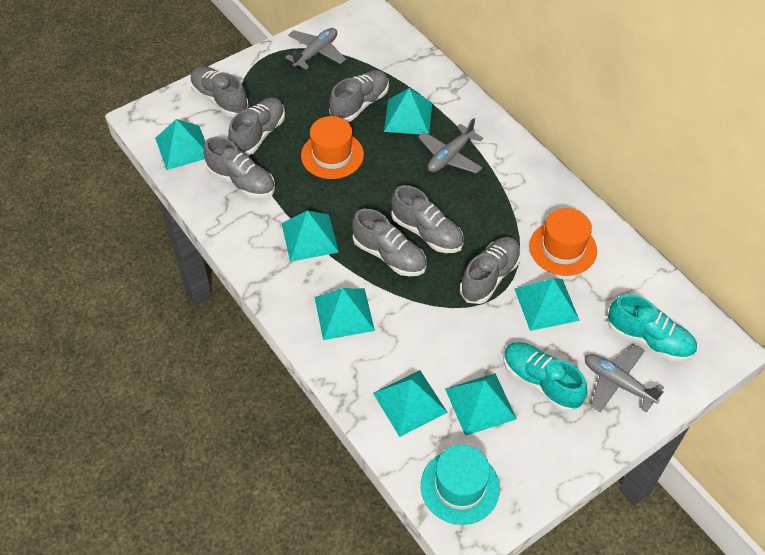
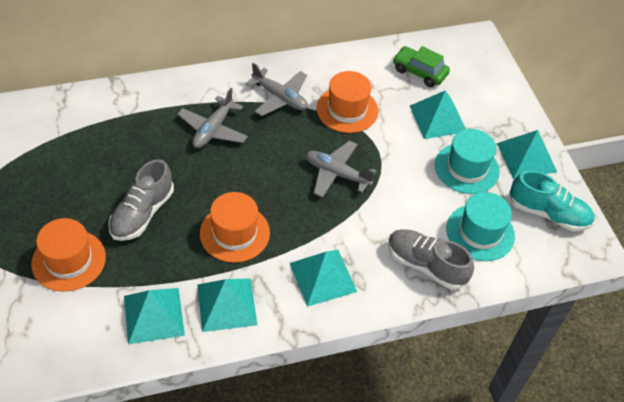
green car: none = 0 -> [393,46,450,87] = 1
grey shoe: [190,66,249,117] [204,137,275,199] [228,98,285,156] [329,70,389,122] [352,209,427,276] [391,185,464,253] [460,237,521,304] = 7 -> [108,159,174,241] [388,229,474,290] = 2
orange hat: [301,116,364,179] [529,208,597,276] = 2 -> [31,218,106,292] [200,192,270,263] [316,71,378,133] = 3
turquoise hat: [421,445,500,525] = 1 -> [435,129,500,194] [446,192,515,261] = 2
turquoise pyramid: [155,119,206,170] [281,210,339,262] [314,288,375,340] [373,370,448,437] [384,88,432,134] [445,373,517,436] [514,278,580,331] = 7 -> [124,288,185,344] [197,278,257,332] [290,250,357,307] [410,90,466,139] [497,130,557,179] = 5
turquoise shoe: [504,342,587,412] [608,294,697,361] = 2 -> [509,170,594,231] = 1

